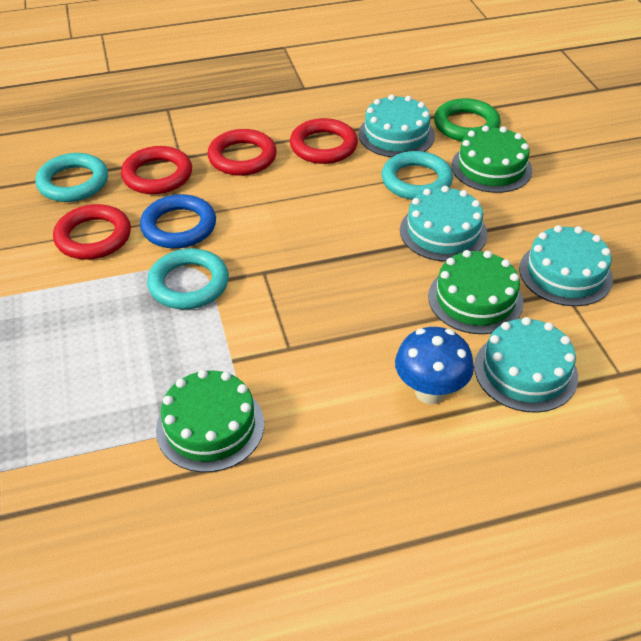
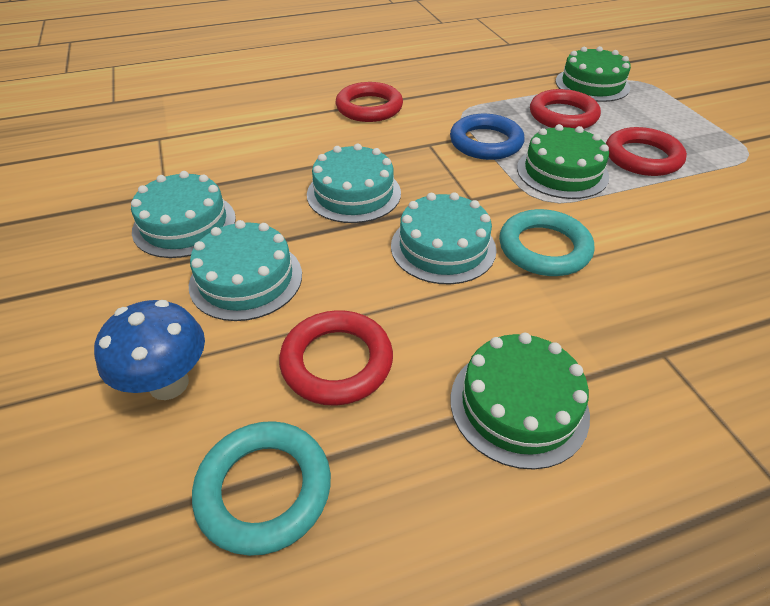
green ring: [434,98,501,141] = 1 -> none = 0
turquoise ring: [36,153,108,202] [147,248,229,309] [381,151,453,200] = 3 -> [192,421,331,556] [499,209,594,276] = 2

